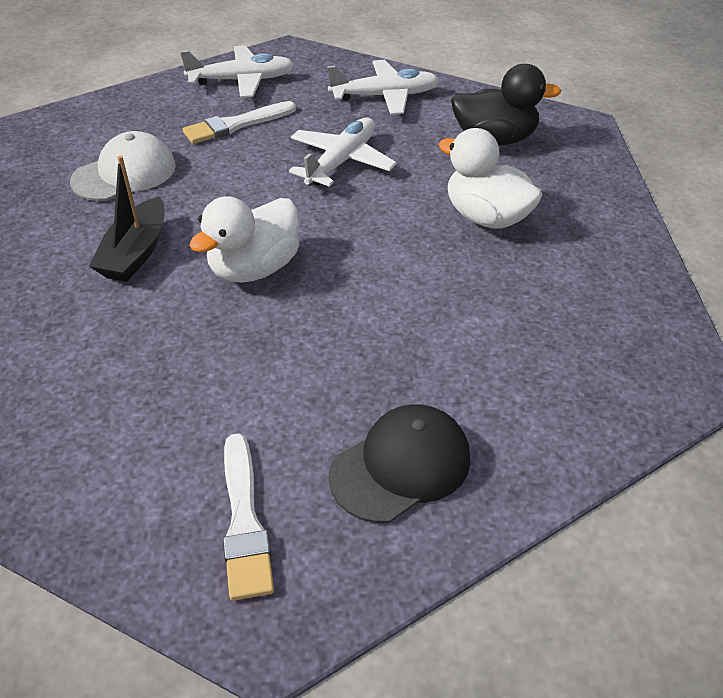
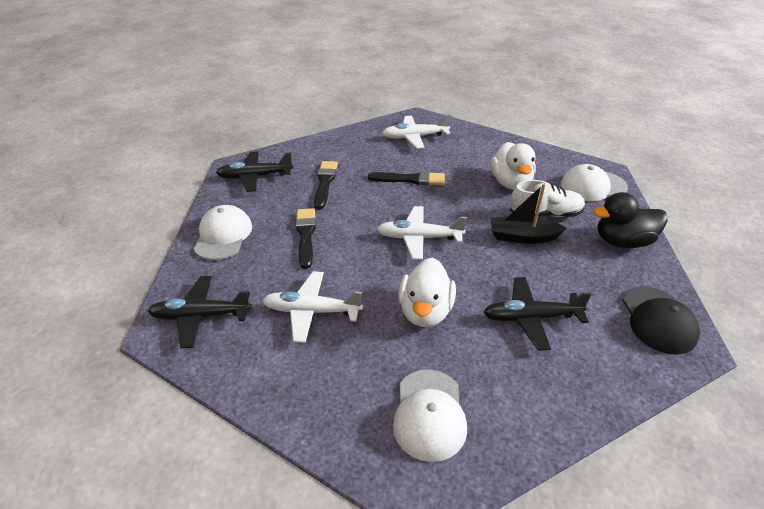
black brush: none = 0 -> [296,208,316,269] [314,161,338,209] [368,171,445,185] = 3
black plane: none = 0 -> [148,276,252,348] [216,151,293,192] [483,277,592,350] = 3
white brush: [183,101,296,144] [223,433,274,601] = 2 -> none = 0
white cap: [70,131,176,201] = 1 -> [194,205,252,260] [393,369,467,462] [561,164,628,201] = 3
white shoe: none = 0 -> [510,180,585,217] = 1

